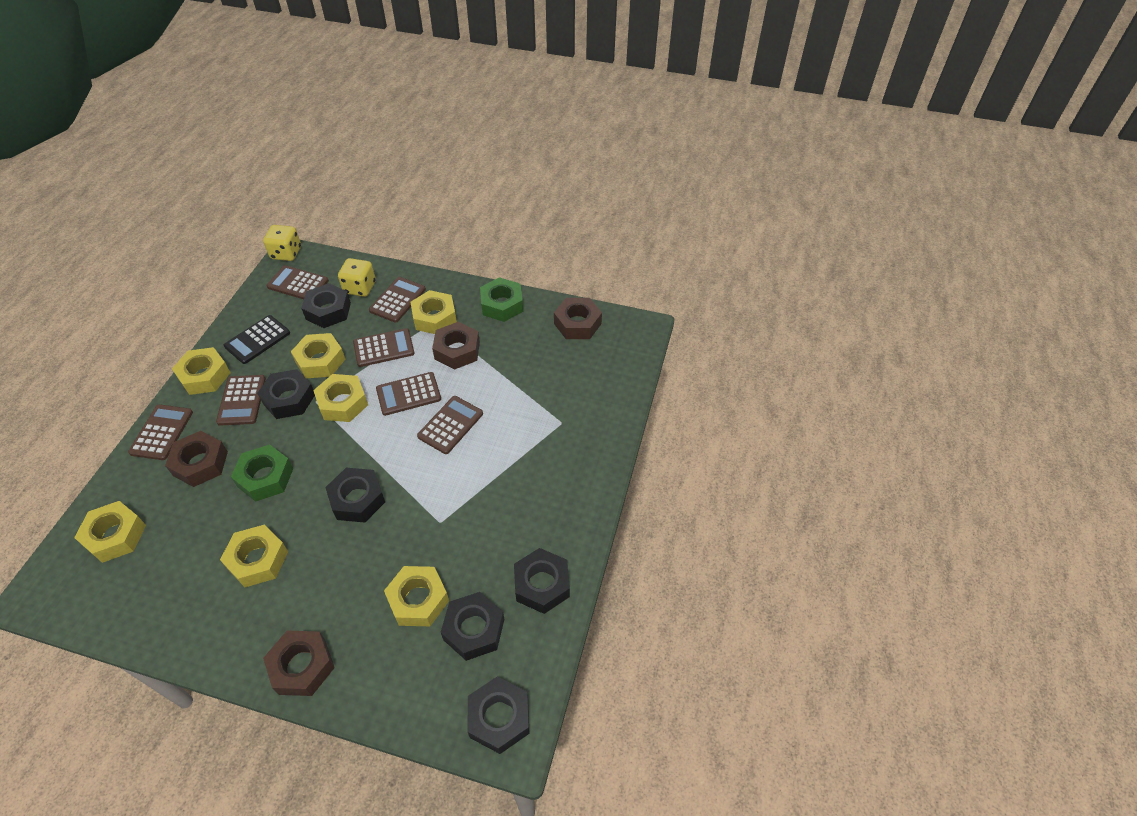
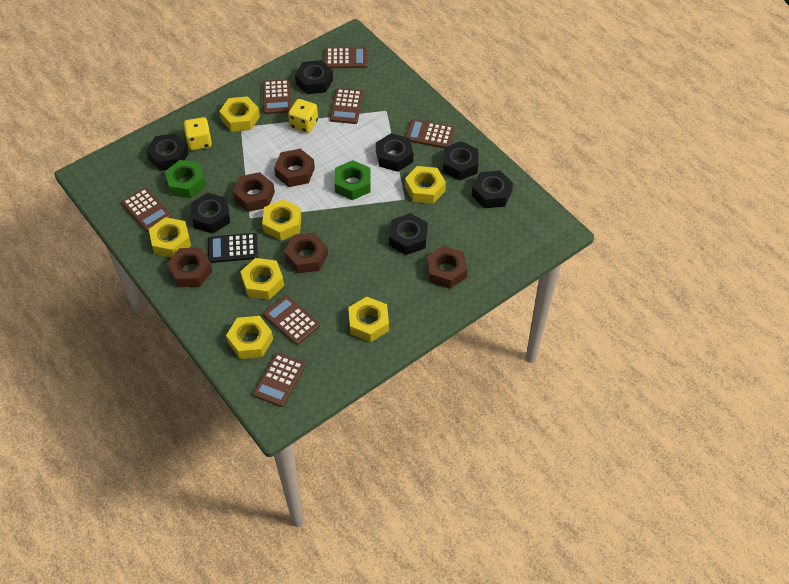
black nut: [257,369,315,419] [301,283,351,328] [325,468,385,523] [441,592,504,661] [468,677,530,754] [514,548,570,614] = 6 -> [146,133,189,171] [190,193,230,233] [295,60,333,94] [376,133,413,172] [389,213,428,255] [443,141,478,180] [472,170,513,208] = 7
brown nut: [165,431,228,487] [263,631,335,696] [432,322,480,370] [554,298,602,339] = 4 -> [167,248,212,287] [233,172,275,212] [274,149,315,187] [284,233,328,273] [426,246,468,289] = 5

